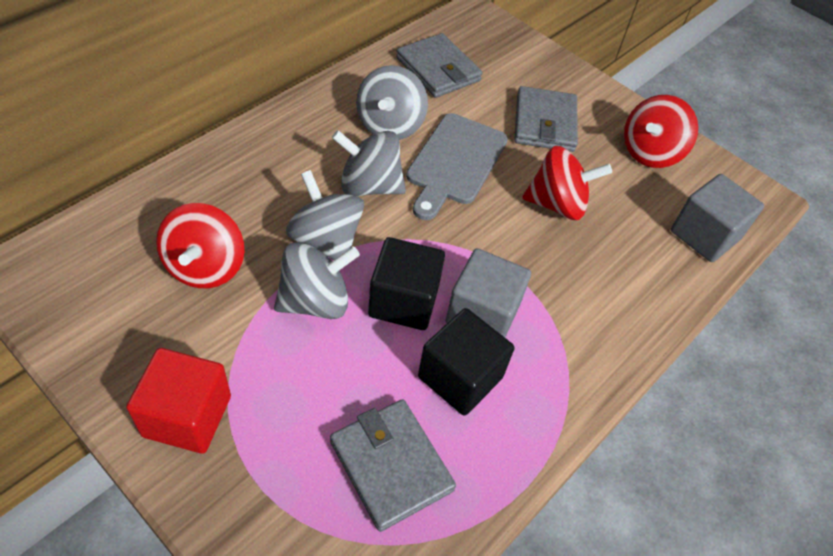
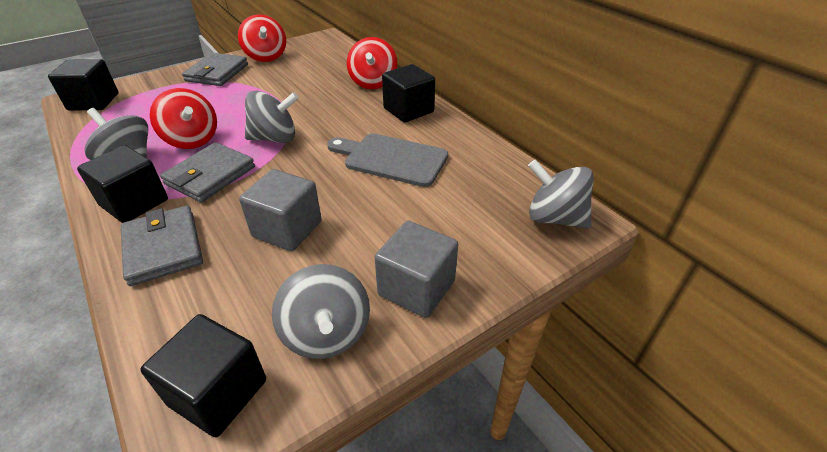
black cube: [368,237,445,330] [418,308,514,416] = 2 -> [48,59,119,111] [77,145,168,223] [140,314,266,437] [382,64,435,123] = 4
red cube: [126,348,231,454] = 1 -> none = 0

